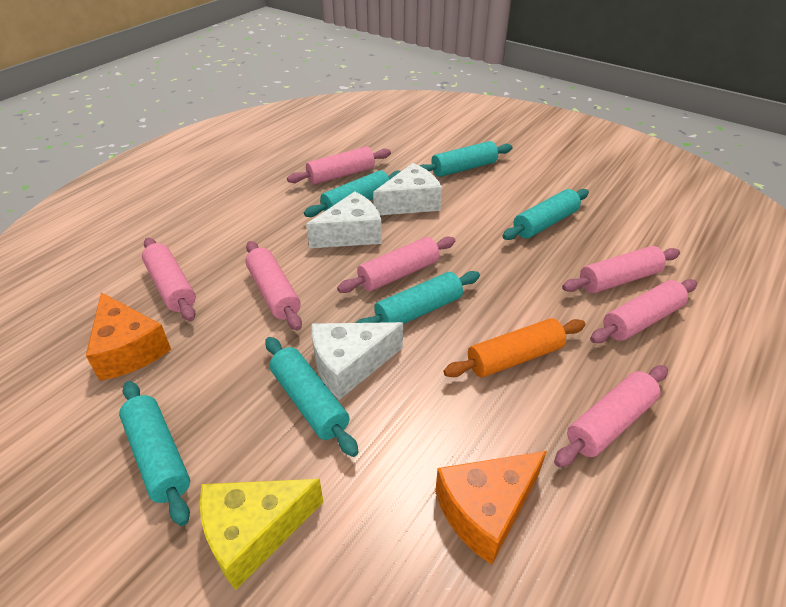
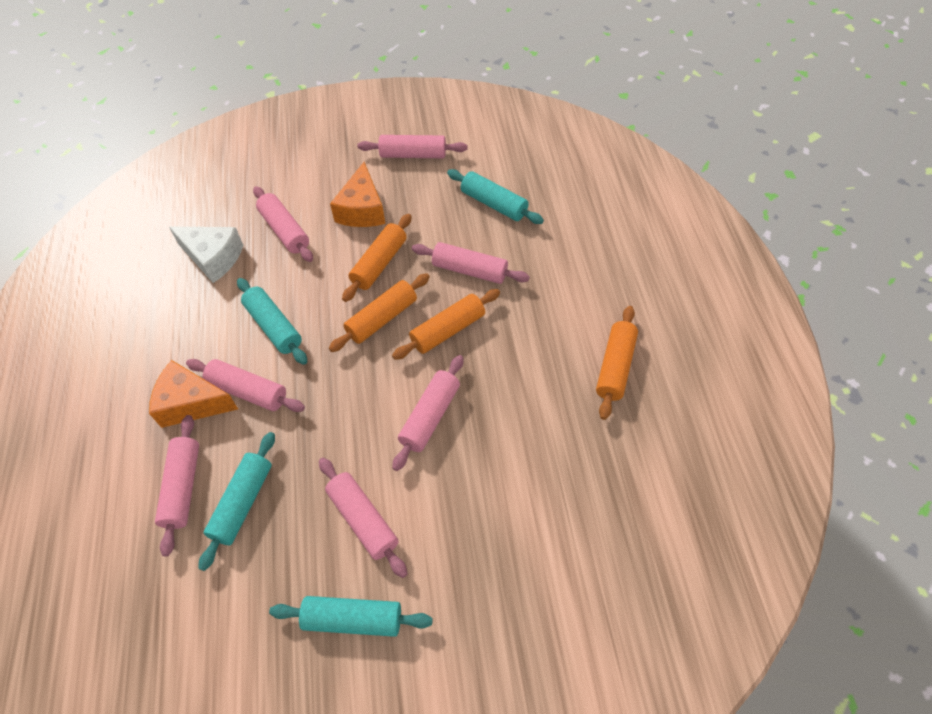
orange rolling pin: [443,318,585,377] = 1 -> [329,273,430,352] [342,214,412,302] [392,289,500,360] [596,306,638,420] = 4
turquoise rolling pin: [119,381,190,526] [265,337,359,457] [304,170,401,217] [356,271,480,324] [419,141,513,177] [502,189,589,240] = 6 -> [198,432,275,571] [237,278,307,365] [269,596,433,637] [447,169,544,224] = 4
white cheese: [306,192,382,248] [312,322,403,400] [373,163,442,215] = 3 -> [169,227,243,283] = 1
yellow cheese: [200,479,323,590] = 1 -> none = 0

